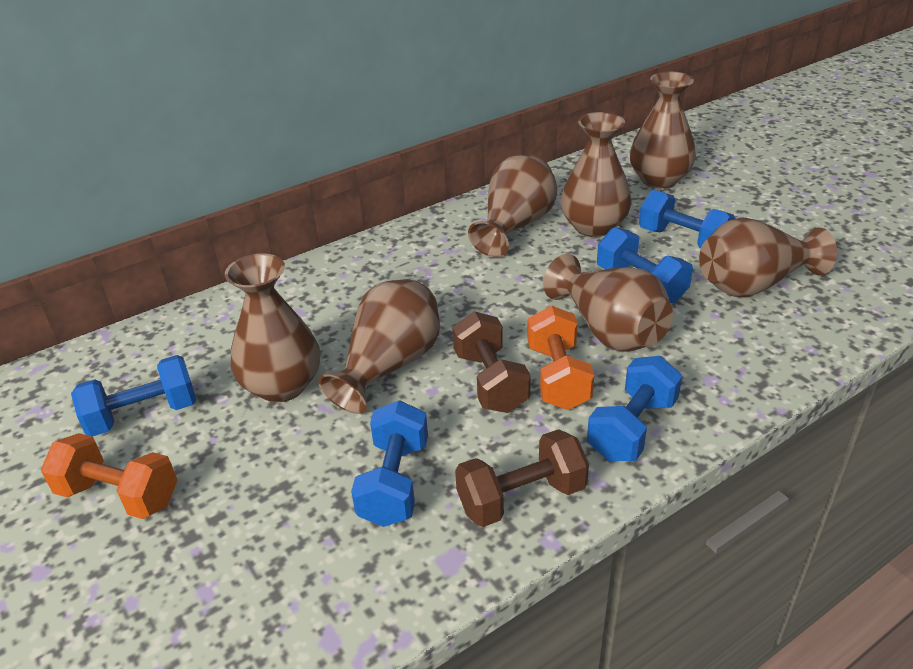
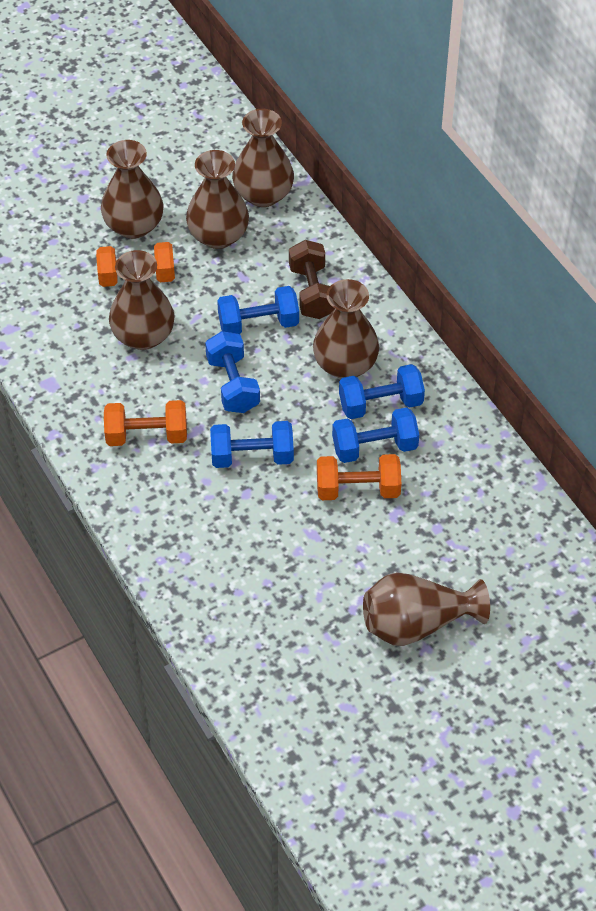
brown dumbbell: [452,311,531,413] [455,429,589,527] = 2 -> [289,240,335,319] = 1
brown vase: [225,253,320,402] [318,279,440,414] [468,155,557,257] [543,254,673,352] [561,112,632,237] [630,71,696,188] [699,217,837,297] = 7 -> [101,140,164,239] [109,250,175,350] [186,150,249,249] [232,109,294,207] [313,279,379,379] [363,572,490,646] = 6
orange dumbbell: [41,433,178,519] [528,306,594,410] = 2 -> [96,242,175,287] [104,400,187,446] [317,454,401,500] = 3

